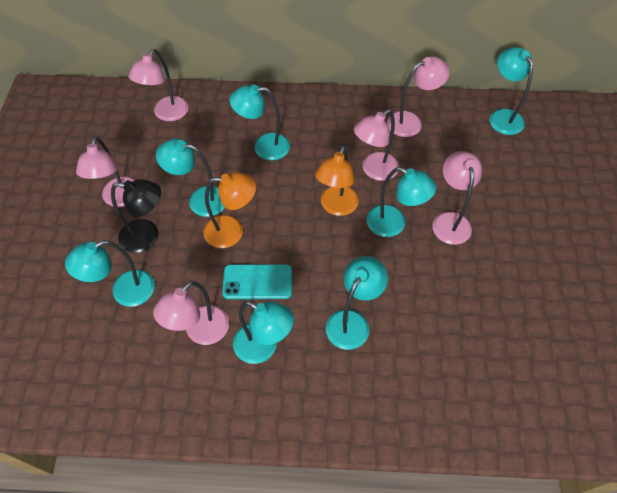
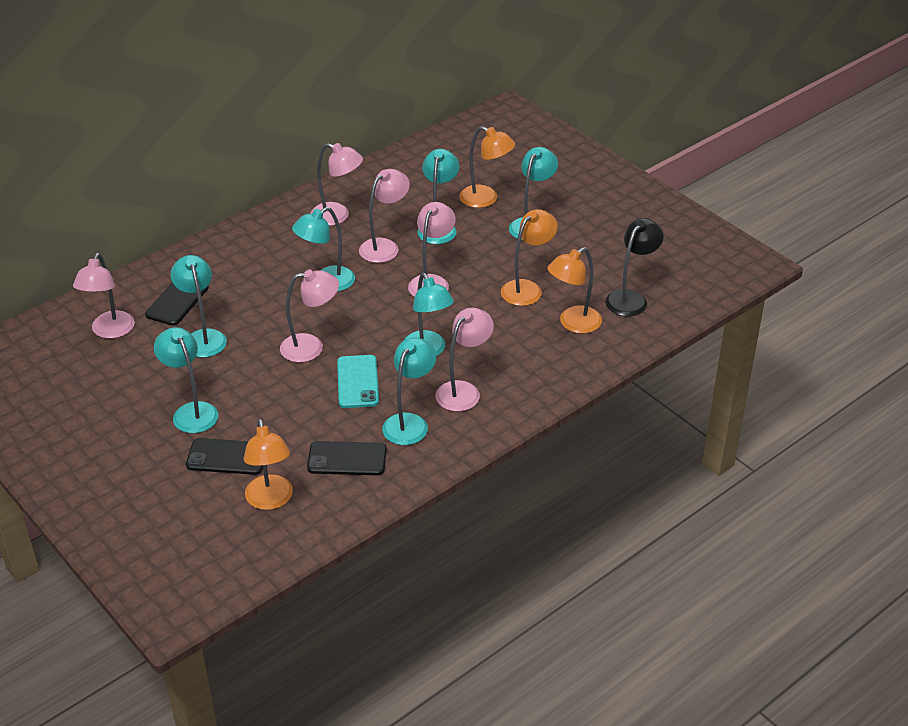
black phone: none = 0 -> [145,283,209,326] [186,438,263,475] [307,441,387,475] = 3
orange lamp: [203,172,256,248] [315,145,359,216] = 2 -> [244,419,293,510] [459,126,515,208] [501,209,558,306] [547,247,602,334] = 4

